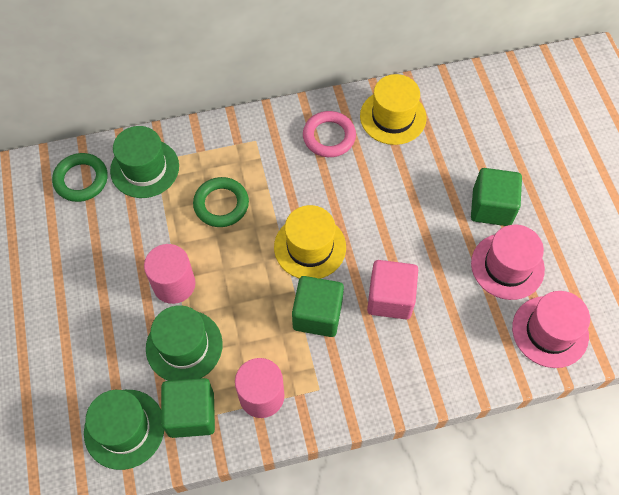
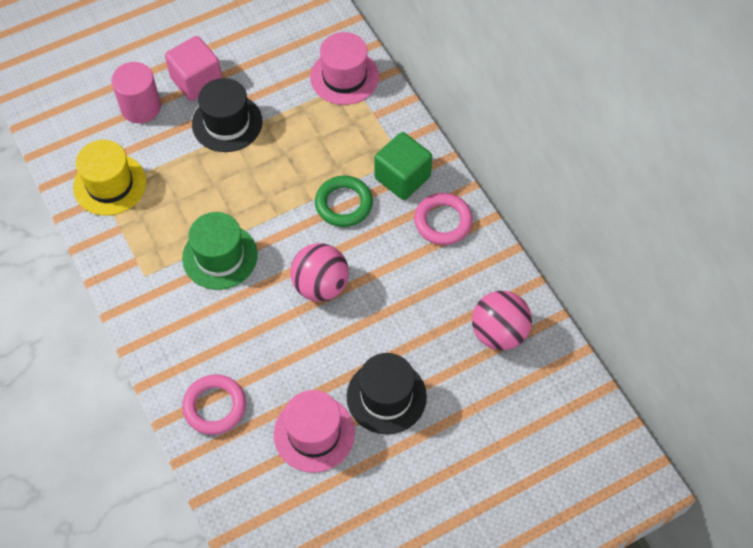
black hat: none = 0 -> [192,78,263,152] [347,353,427,435] = 2
green cube: [161,378,215,438] [292,276,344,337] [471,168,522,226] = 3 -> [375,132,432,200] = 1
green hat: [84,390,164,470] [110,126,179,198] [146,305,223,381] = 3 -> [182,212,258,290] = 1
green ring: [52,153,108,202] [193,177,249,227] = 2 -> [315,176,373,227] = 1
pink ball: none = 0 -> [290,243,349,302] [472,291,532,350] = 2
pink cylinder: [144,244,195,304] [235,358,285,418] = 2 -> [111,62,161,123] = 1
pink ring: [303,111,356,157] = 1 -> [182,374,246,435] [414,193,473,245] = 2
yellow hat: [274,205,346,279] [360,74,427,145] = 2 -> [73,140,146,215] = 1

